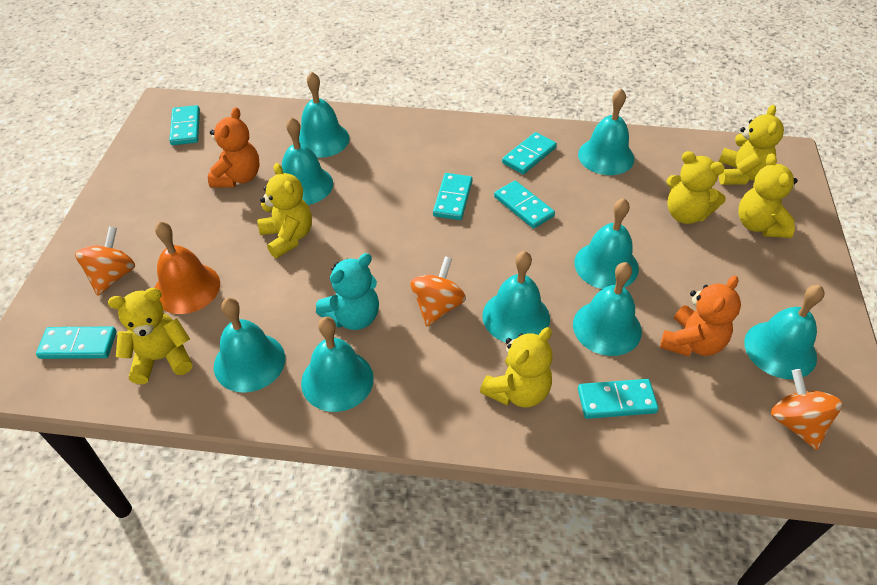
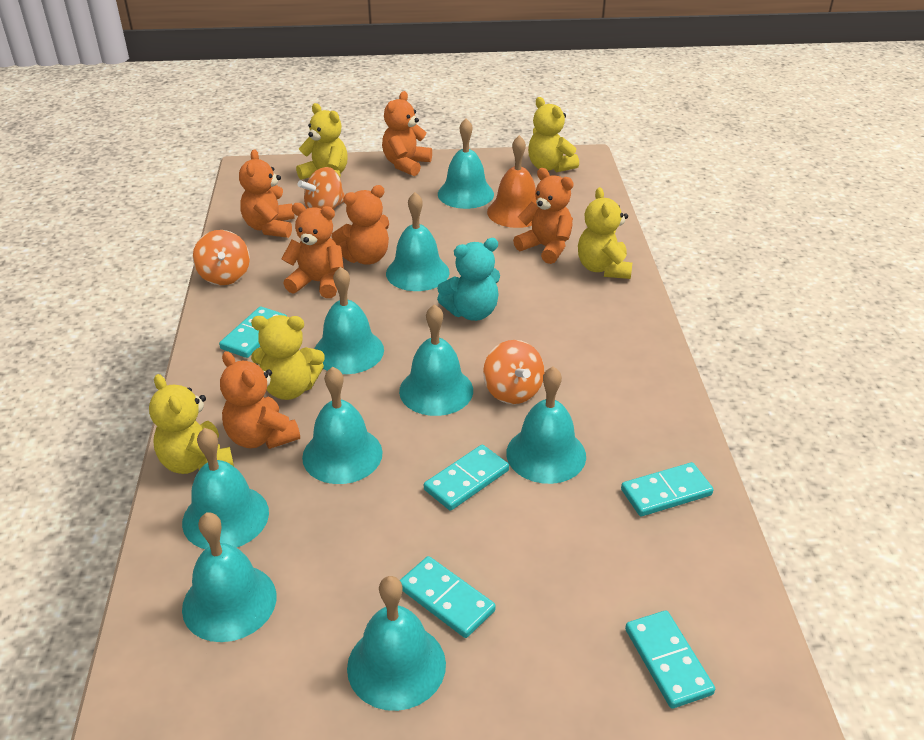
orange teddy bear: [208,107,260,188] [660,275,741,357] = 2 -> [220,351,300,449] [239,149,295,238] [282,203,344,298] [331,185,389,265] [382,91,432,176] [513,168,574,264] = 6
turquoise domino: [36,327,117,359] [169,105,200,145] [433,173,473,220] [494,181,555,229] [502,132,557,174] [578,379,659,419] = 6 -> [219,306,287,358] [400,556,496,638] [424,445,509,511] [621,462,714,516] [625,610,715,709] = 5
yellow teddy bear: [108,288,192,384] [257,163,312,258] [480,327,553,408] [667,151,726,224] [719,105,784,185] [738,153,798,238] = 6 -> [149,374,234,474] [251,315,325,400] [296,103,348,180] [528,97,579,173] [578,187,632,279] = 5

